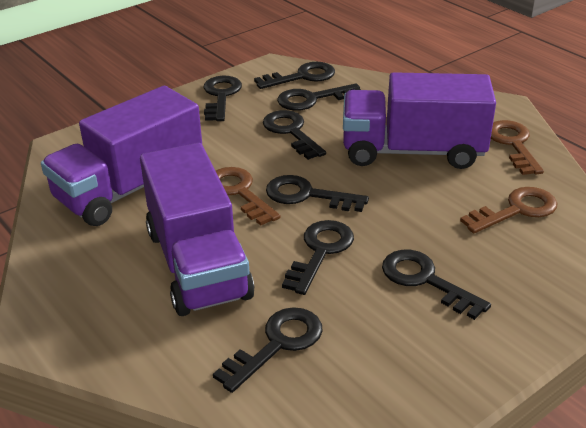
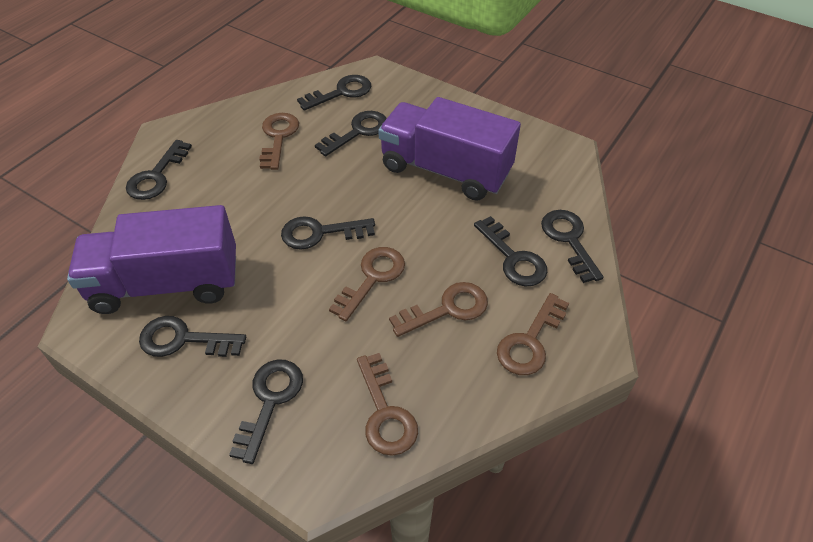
brown key: [216,167,281,226] [460,187,557,233] [491,120,544,175] = 3 -> [259,113,299,170] [329,247,405,321] [357,353,418,456] [389,282,488,337] [497,293,569,375] = 5
purple truck: [41,86,202,226] [140,143,254,316] [343,72,496,169] = 3 -> [67,205,236,314] [378,97,521,201] = 2

